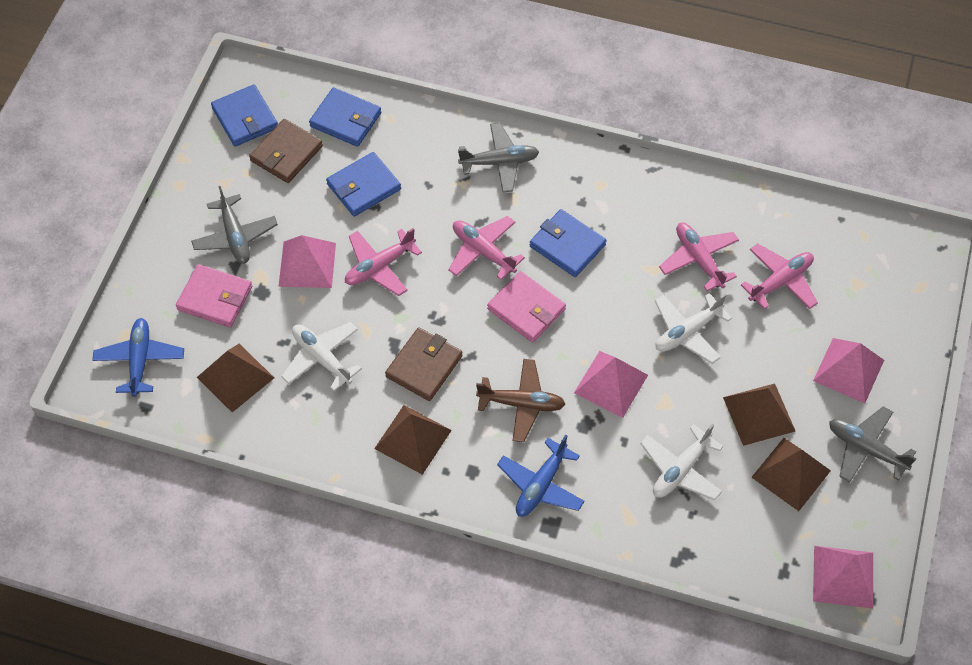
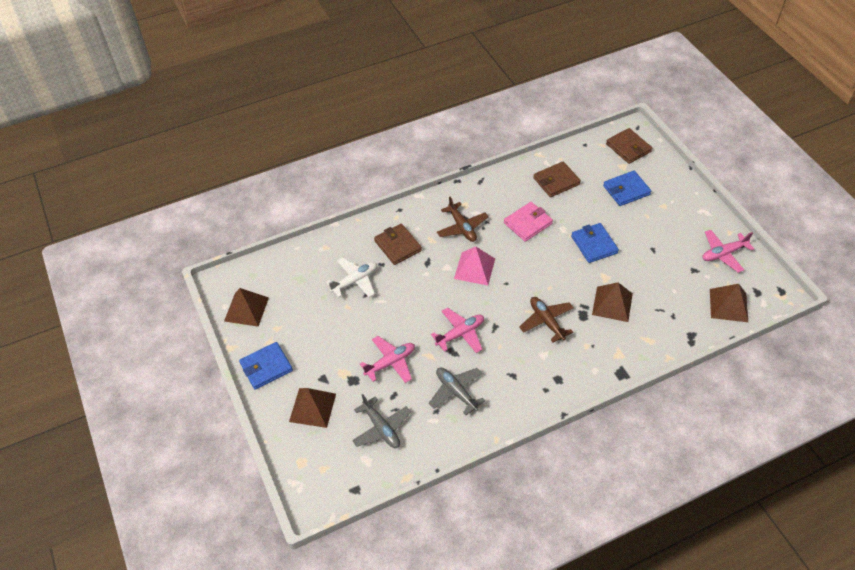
blue plane: [92,318,184,397] [497,435,585,517] = 2 -> none = 0
blue wallet: [211,84,278,147] [309,87,381,147] [326,152,401,217] [530,209,607,277] = 4 -> [239,342,293,390] [571,223,619,263] [603,171,651,206] = 3
brown plane: [476,359,565,442] = 1 -> [437,197,489,242] [519,297,574,342] = 2
brown wallet: [249,119,323,183] [385,327,463,401] = 2 -> [374,224,422,265] [533,161,581,197] [606,128,652,164] = 3
grey plane: [191,186,278,264] [458,123,539,193] [829,406,916,483] = 3 -> [352,394,411,448] [429,367,485,415] = 2
pink plane: [345,228,422,296] [448,216,525,280] [659,223,739,291] [741,244,818,309] = 4 -> [360,336,415,383] [431,308,484,353] [702,230,754,273] = 3
pink pyramid: [279,235,336,288] [574,351,648,418] [813,338,884,404] [813,546,873,608] = 4 -> [454,246,495,285] = 1
pink wallet: [176,264,252,328] [487,271,566,343] = 2 -> [504,202,553,242] = 1
white plane: [281,322,362,391] [640,423,724,500] [655,293,732,364] = 3 -> [326,257,377,297] = 1

